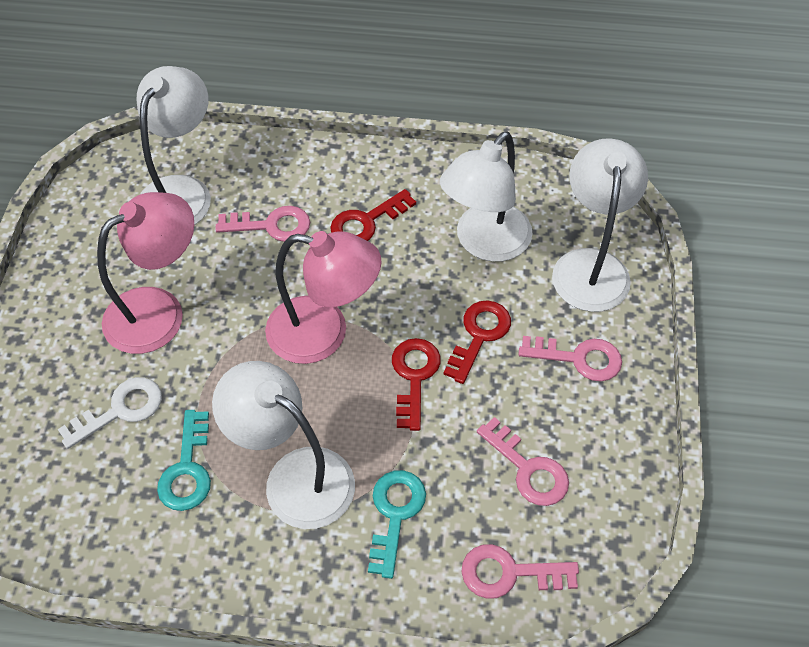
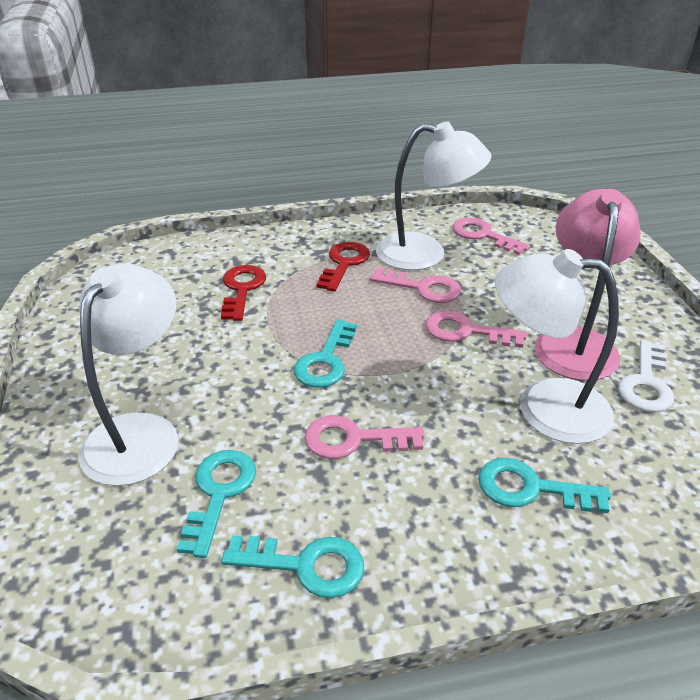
pink lamp: [97,192,194,354] [265,231,382,364] = 2 -> [534,189,641,381] = 1
red key: [330,189,416,241] [392,338,441,431] [443,300,511,384] = 3 -> [221,265,266,321] [317,242,370,292] = 2
turquoise key: [157,410,211,511] [368,470,426,579] = 2 -> [177,450,256,558] [221,535,364,598] [294,320,357,388] [478,458,611,513] = 4
white lamp: [137,66,211,225] [212,361,355,529] [440,131,533,262] [552,138,648,312] = 4 -> [78,263,178,486] [376,121,492,270] [495,249,619,444] = 3

